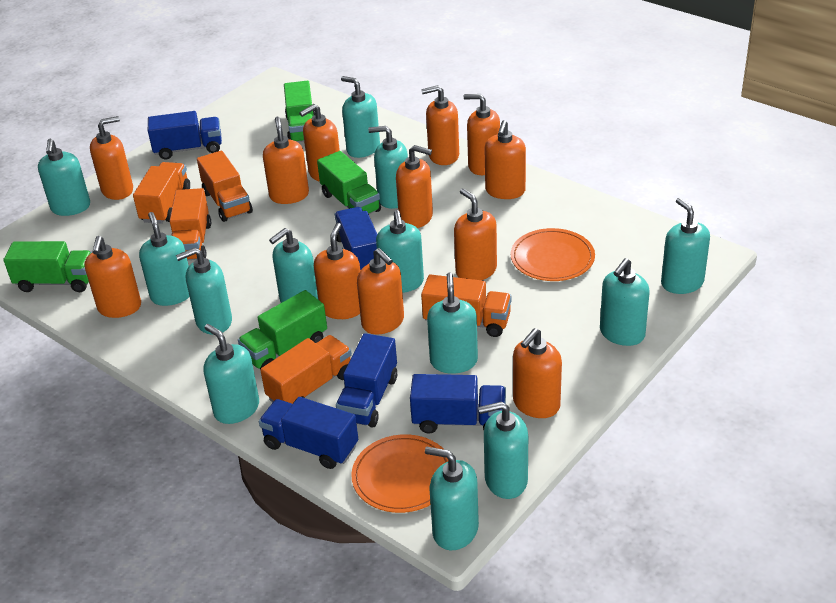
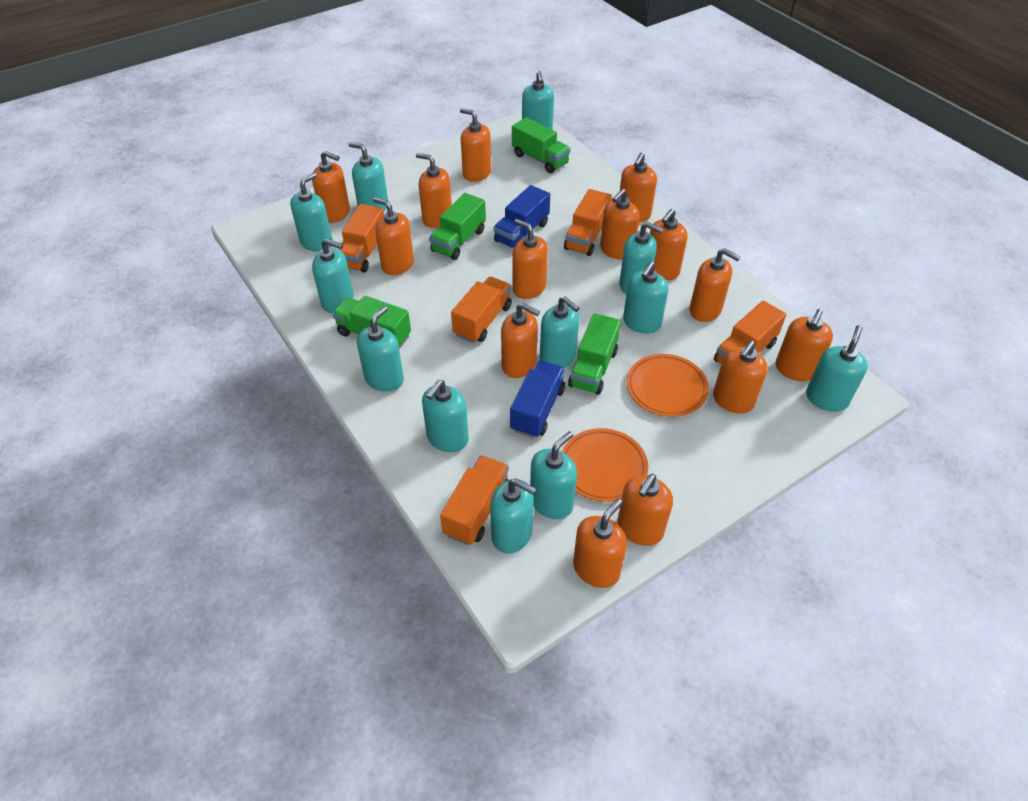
blue truck: [148,111,222,160] [259,397,358,469] [334,207,377,271] [336,333,397,428] [410,374,506,434] = 5 -> [494,185,550,249] [510,361,565,438] = 2
orange soap dispenser: [84,236,141,318] [90,116,133,200] [263,117,309,204] [299,104,340,182] [314,223,360,319] [357,248,404,334] [396,145,433,228] [421,85,459,165] [454,188,497,280] [464,94,500,175] [484,120,526,199] [513,328,562,418] = 12 -> [312,151,350,223] [373,197,414,275] [416,153,452,228] [460,108,491,182] [501,303,540,378] [513,219,548,299] [573,498,627,588] [600,188,640,260] [617,474,673,546] [620,153,657,222] [650,209,688,280] [690,248,741,322] [713,341,768,414] [776,309,833,381] = 14
turquoise soap dispenser: [38,139,90,216] [139,212,190,306] [176,247,232,335] [203,324,259,424] [269,228,318,303] [341,76,380,158] [368,126,408,209] [376,210,424,293] [425,447,479,550] [427,272,478,374] [478,402,528,499] [600,258,650,346] [661,198,710,294] = 13 -> [290,173,333,252] [312,239,354,313] [348,142,388,212] [357,306,404,392] [422,380,469,452] [490,478,537,554] [522,71,554,130] [530,431,577,519] [540,296,579,368] [619,222,663,294] [623,262,668,334] [806,325,868,412] = 12

